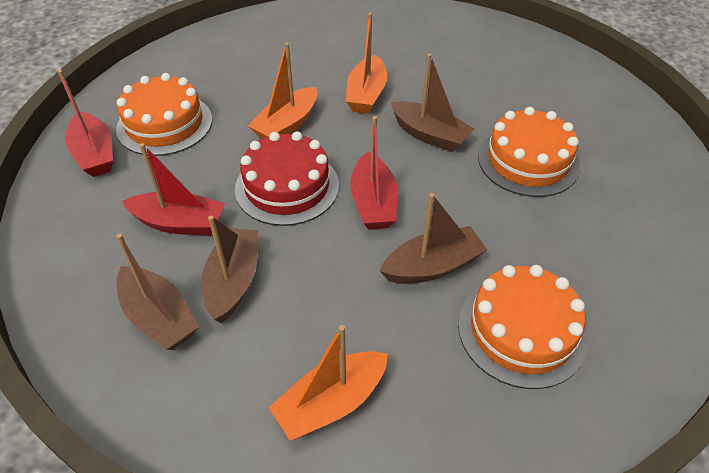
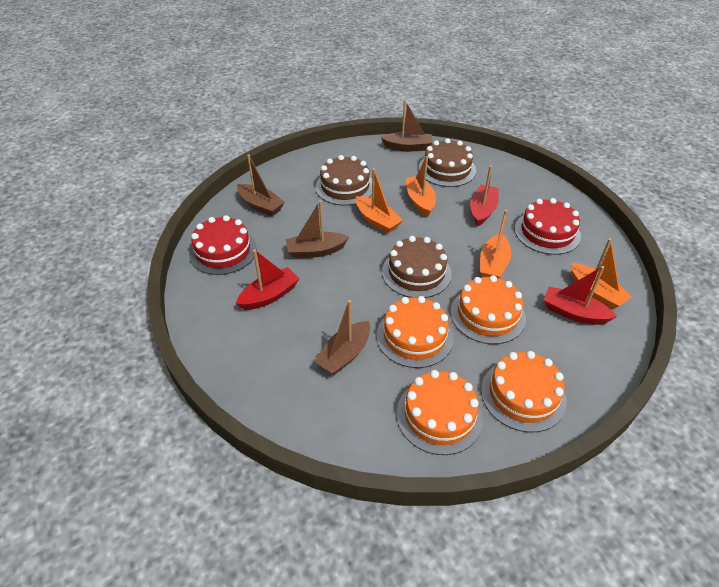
brown cake: none = 0 -> [316,155,372,206] [382,236,452,298] [419,138,476,187] = 3
orange boat: [248,42,318,139] [269,325,388,441] [346,13,387,114] = 3 -> [356,168,403,234] [405,156,436,217] [480,210,511,279] [571,238,632,310] = 4
orange cake: [116,73,213,156] [458,265,588,389] [478,107,580,197] = 3 -> [376,296,454,368] [397,370,483,455] [451,275,526,344] [481,351,567,432] = 4
red cake: [235,131,339,226] = 1 -> [189,215,257,275] [515,198,581,255] = 2

